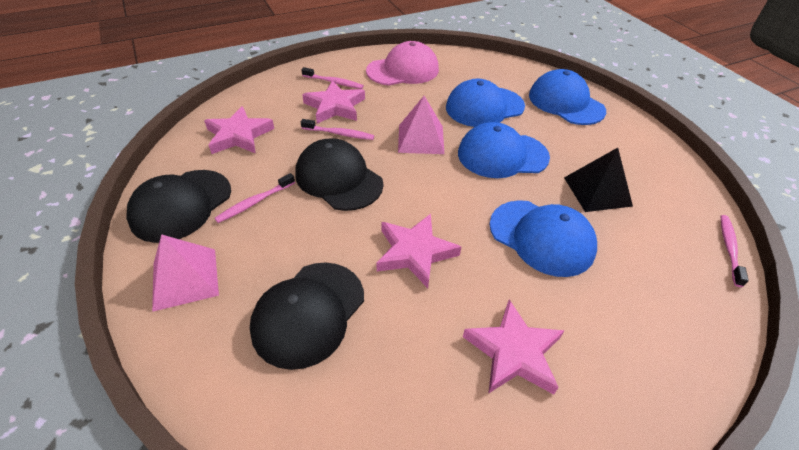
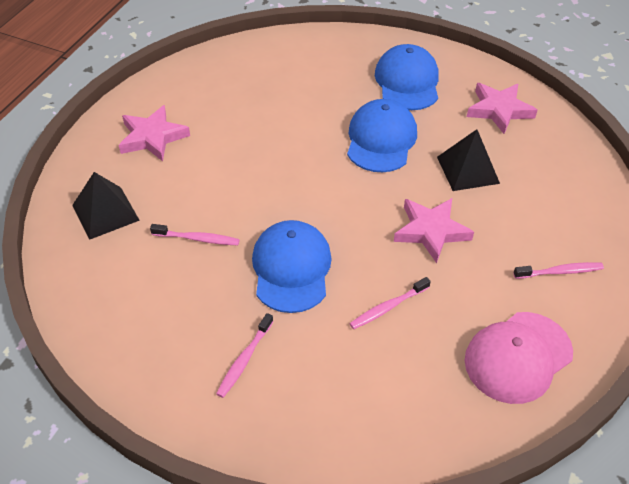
black cap: [126,170,231,243] [250,262,364,370] [295,138,383,211] = 3 -> none = 0
black pyramid: [564,148,633,212] = 1 -> [72,172,140,240] [437,129,500,191] = 2
blue cap: [446,79,525,127] [458,122,550,178] [489,200,597,277] [529,69,606,125] = 4 -> [252,220,332,313] [347,99,417,172] [375,44,439,110] = 3
pink pyramid: [152,234,219,312] [398,96,444,154] = 2 -> none = 0
pink star: [204,106,274,154] [302,80,365,124] [377,214,461,288] [463,299,565,394] = 4 -> [119,105,190,161] [394,198,474,263] [467,83,537,134] = 3

